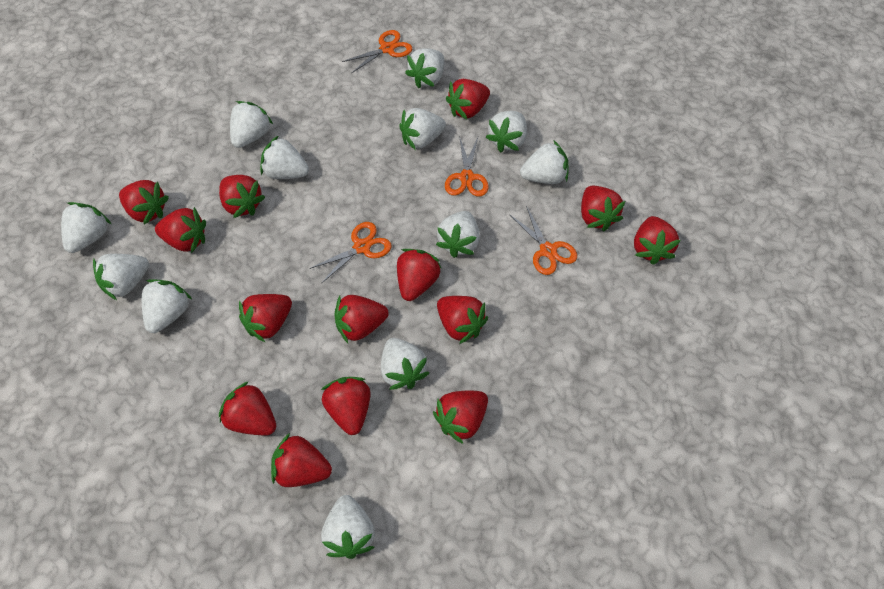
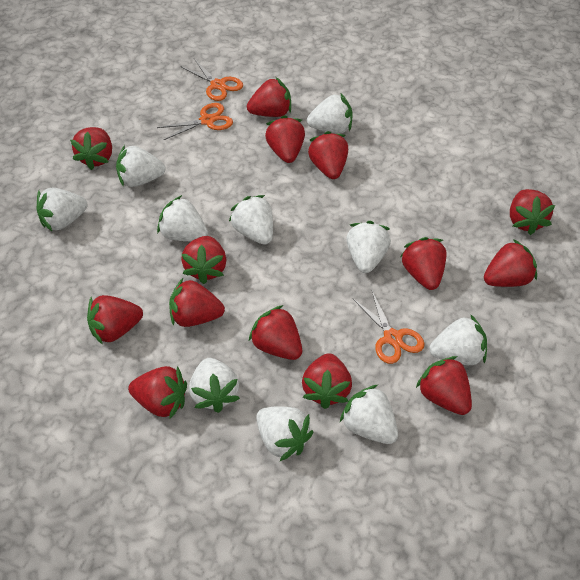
orange scissors: [309,222,392,284] [342,30,412,74] [445,136,489,196] [509,206,577,275] = 4 -> [157,103,233,140] [180,59,243,101] [353,291,425,364] = 3
white strawberry: [61,202,111,253] [93,254,149,300] [142,279,192,333] [230,101,273,148] [260,135,309,179] [321,495,375,559] [381,338,429,390] [399,108,446,149] [405,48,444,88] [436,211,480,258] [486,111,527,153] [520,141,569,184] = 12 -> [36,188,88,231] [116,145,166,187] [157,195,208,241] [189,358,240,413] [229,195,273,245] [256,406,314,461] [307,93,352,134] [340,385,398,444] [346,221,391,273] [429,314,487,365] = 10

